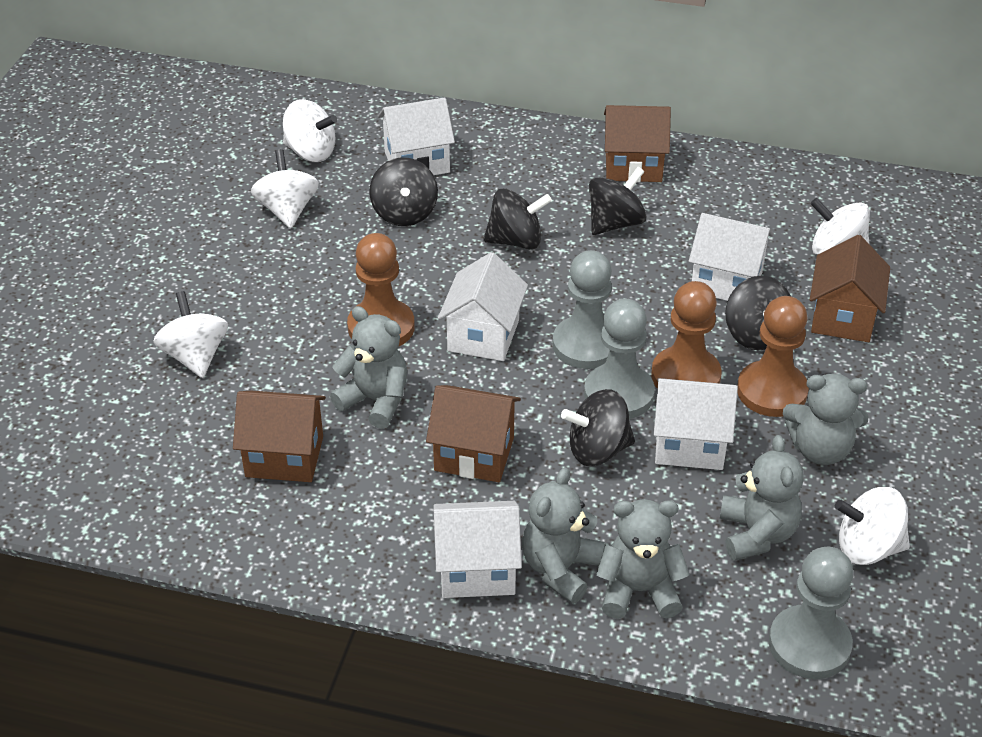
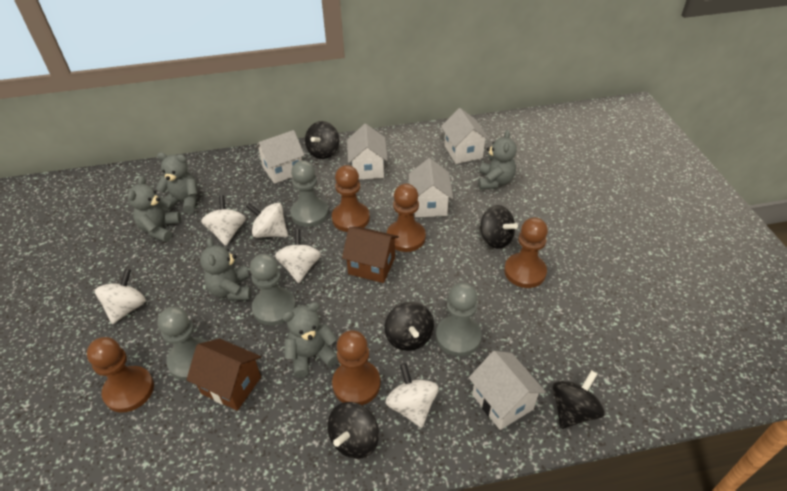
brown house: [233,391,326,482] [426,385,521,482] [604,105,671,182] [810,235,890,342] = 4 -> [186,338,261,411] [342,227,399,283] = 2
brown pawn: [347,233,415,346] [651,281,722,389] [737,296,809,417] = 3 -> [87,337,154,413] [332,165,370,232] [332,330,380,405] [387,184,426,252] [504,217,548,288] = 5
grey pawn: [552,250,612,369] [584,299,655,419] [769,547,853,679] = 3 -> [158,307,208,381] [250,254,296,326] [290,160,329,227] [436,283,482,356] = 4

